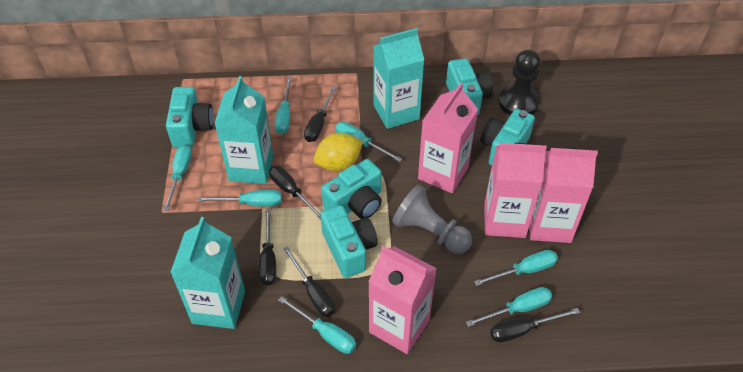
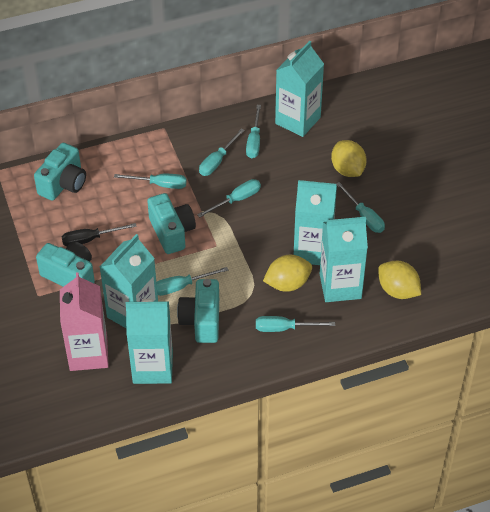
black pawn: [499,50,540,115] = 1 -> none = 0
black screwdriver: [259,210,276,286] [269,166,321,220] [283,246,335,317] [304,87,337,142] [490,308,580,343] = 5 -> [62,223,137,246] = 1
grey pawn: [392,185,472,254] = 1 -> none = 0
pink carton: [368,246,437,354] [418,83,478,193] [484,143,547,238] [529,148,598,243] = 4 -> [60,272,109,371] = 1
turquoise camera: [166,87,214,147] [320,205,378,278] [321,159,382,219] [446,58,493,115] [480,109,535,166] = 5 -> [34,143,86,201] [36,242,95,287] [147,193,196,254] [177,279,219,343] = 4
turquoise carton: [170,217,245,329] [214,76,273,184] [373,28,424,129] = 3 -> [100,234,158,328] [126,299,173,384] [275,41,324,137] [294,180,337,265] [320,217,368,302] = 5
yellow lemon: [314,133,363,171] = 1 -> [263,255,312,292] [331,140,367,177] [378,261,421,299] = 3

